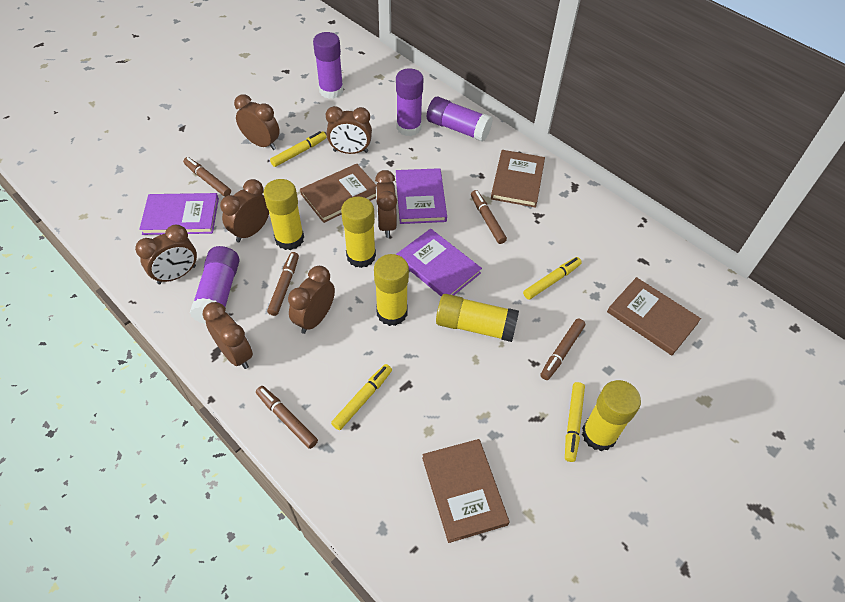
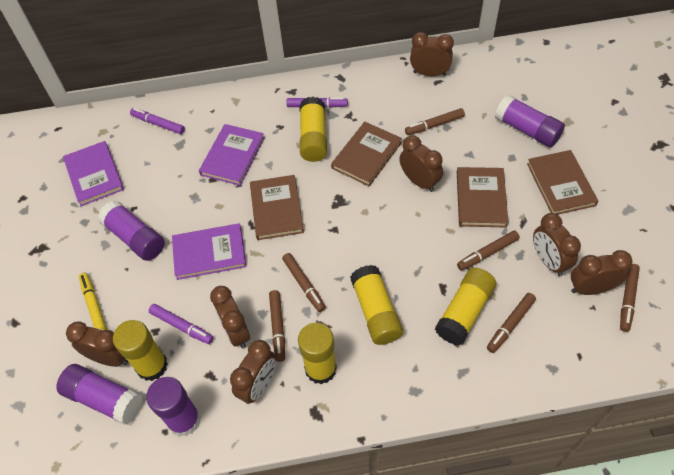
brown marker: [183,157,231,197] [256,386,318,449] [267,252,299,316] [471,190,507,244] [541,319,585,380] = 5 -> [269,290,285,362] [282,253,326,312] [405,108,465,135] [457,231,520,271] [487,293,536,353] [620,264,640,332] = 6
purple marker: none = 0 -> [130,108,185,134] [149,304,214,344] [286,97,348,108] = 3
yellow marker: [270,131,327,167] [331,364,392,430] [523,257,582,300] [565,382,585,462] = 4 -> [79,273,107,330] = 1

